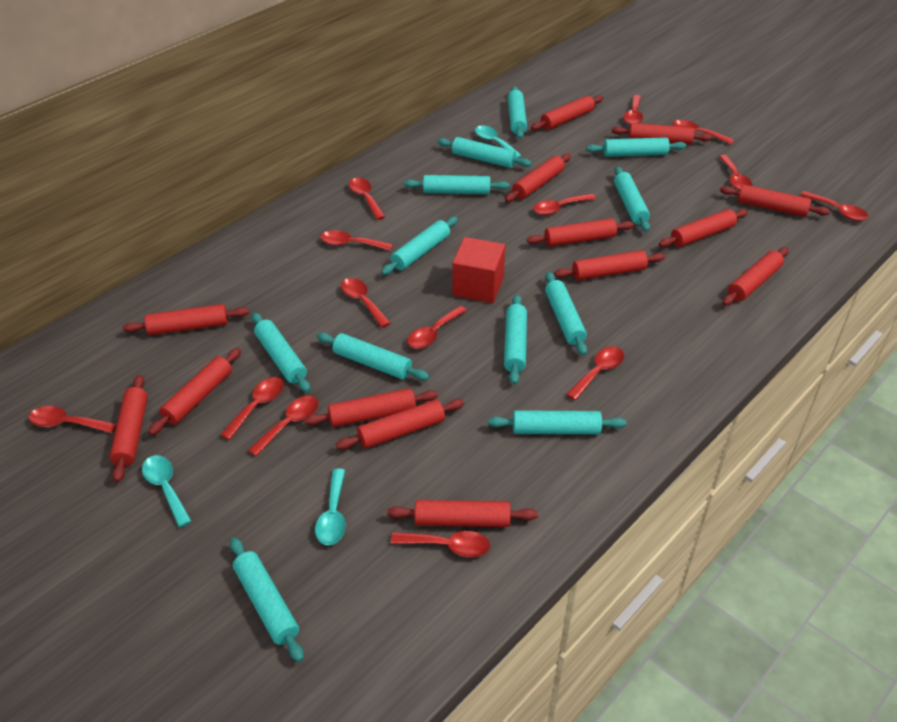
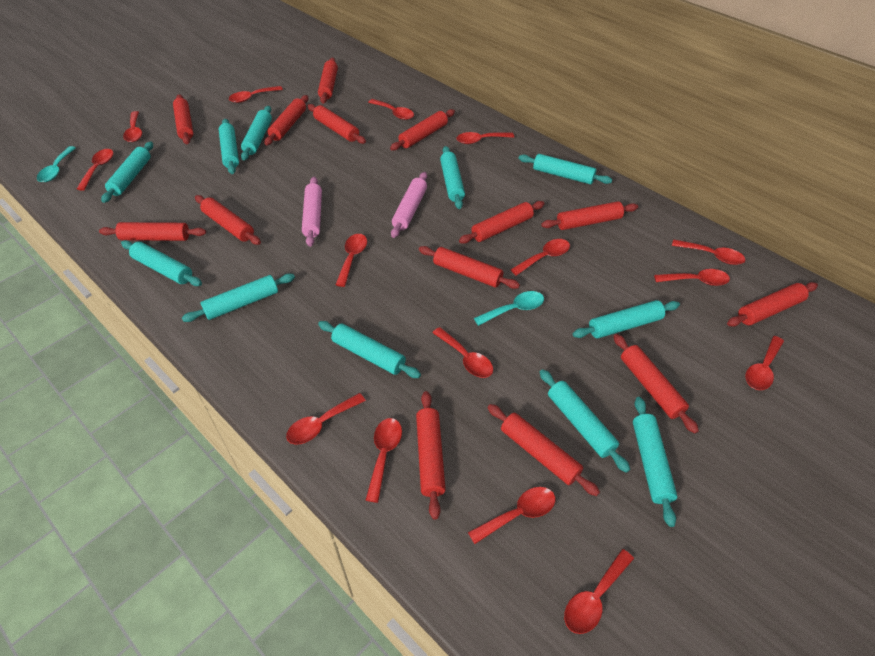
pink rolling pin: none = 0 -> [302,177,322,247] [391,172,427,238] = 2
red cube: [452,237,506,303] = 1 -> none = 0
red spoon: [29,406,117,433] [221,377,284,440] [248,396,319,456] [321,230,393,251] [341,278,390,328] [349,178,385,220] [391,531,490,557] [407,306,467,349] [533,193,596,215] [566,346,624,400] [624,95,643,125] [672,120,734,144] [719,155,752,190] [800,191,868,221] = 14 -> [77,149,113,191] [123,111,142,142] [229,86,283,103] [286,393,366,444] [336,234,367,287] [366,418,402,503] [368,99,414,120] [432,327,493,378] [457,132,514,144] [468,487,555,544] [510,239,570,276] [564,549,634,634] [654,269,730,286] [672,240,745,265] [746,336,784,390] = 15
turquoise rolling pin: [230,538,304,662] [252,313,310,392] [317,333,430,381] [381,217,458,275] [404,175,510,194] [437,137,532,168] [488,410,626,434] [504,294,527,385] [508,86,527,139] [545,272,587,356] [586,137,686,157] [614,167,650,232] = 12 -> [101,142,153,203] [121,240,202,286] [182,274,295,322] [219,119,239,174] [241,106,272,161] [318,321,421,378] [440,146,465,209] [518,154,612,184] [540,369,630,473] [573,300,680,338] [633,397,677,527] = 11
turquoise spoon: [142,455,192,527] [315,469,346,545] [475,125,522,158] = 3 -> [37,146,76,182] [474,291,544,326] = 2

